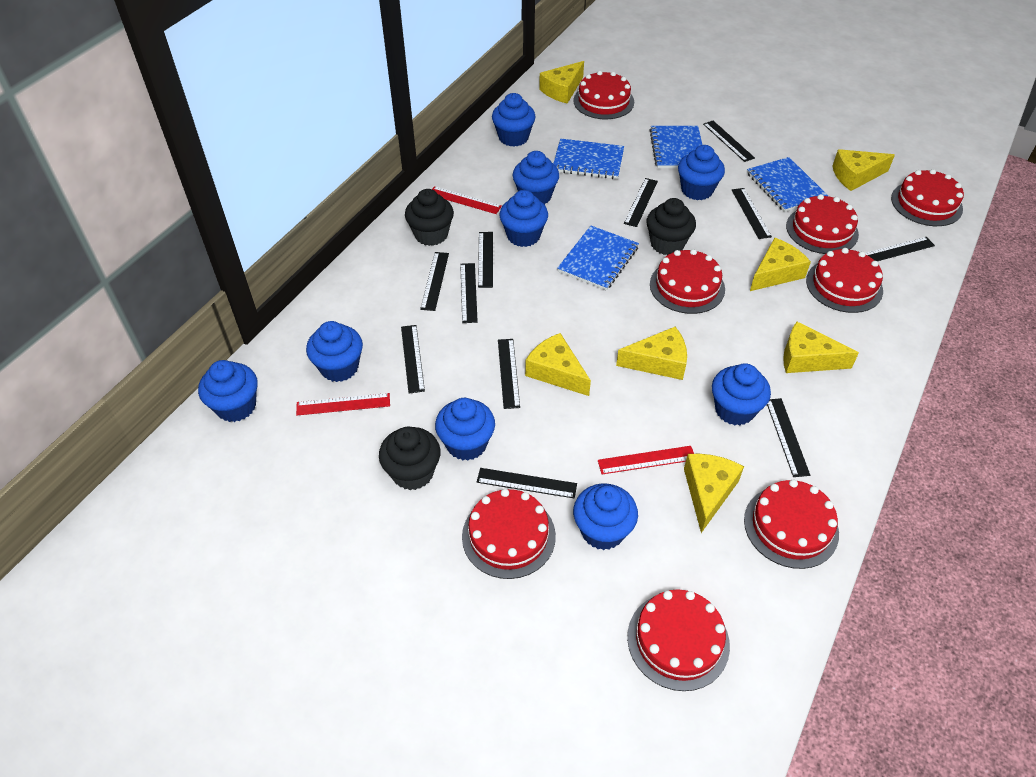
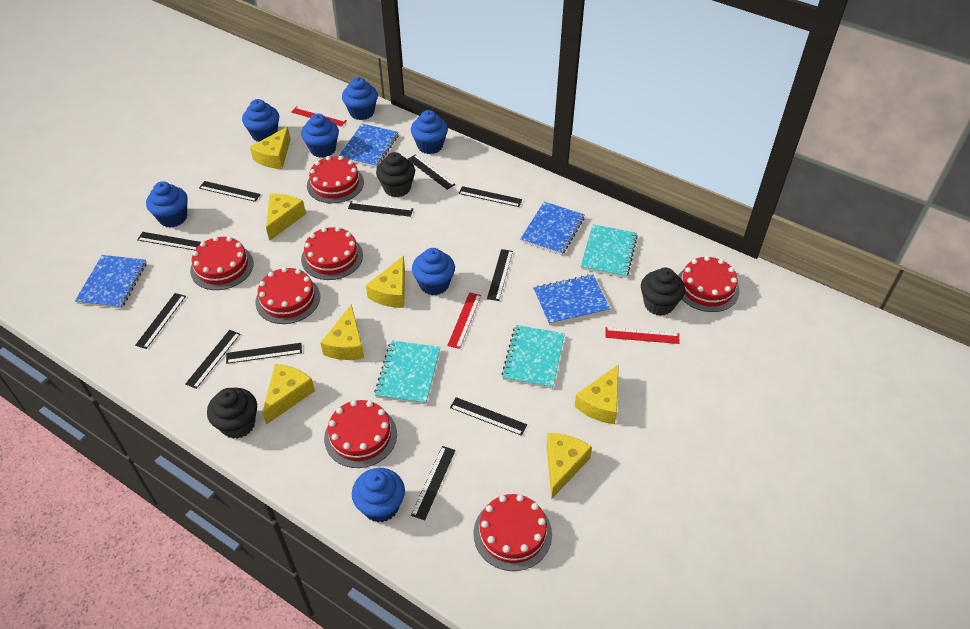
blue cupcake: [198,360,258,422] [306,321,363,382] [435,398,495,461] [492,93,536,147] [499,190,548,247] [513,151,559,205] [573,484,638,550] [678,145,725,200] [712,363,771,426] = 9 -> [146,181,188,228] [242,99,279,142] [301,113,339,158] [342,77,378,120] [352,468,405,523] [411,110,448,154] [412,248,455,295] = 7
red cake: [462,489,556,579] [573,71,634,119] [627,590,730,691] [650,249,725,314] [744,479,839,569] [786,194,859,254] [806,248,883,313] [891,169,964,226] = 8 -> [190,236,254,290] [255,267,320,324] [301,227,363,280] [307,156,364,203] [324,400,397,468] [474,494,552,571] [678,256,740,312] = 7
turquoise notebook: none = 0 -> [374,340,440,404] [501,325,565,389] [581,224,638,278] = 3

